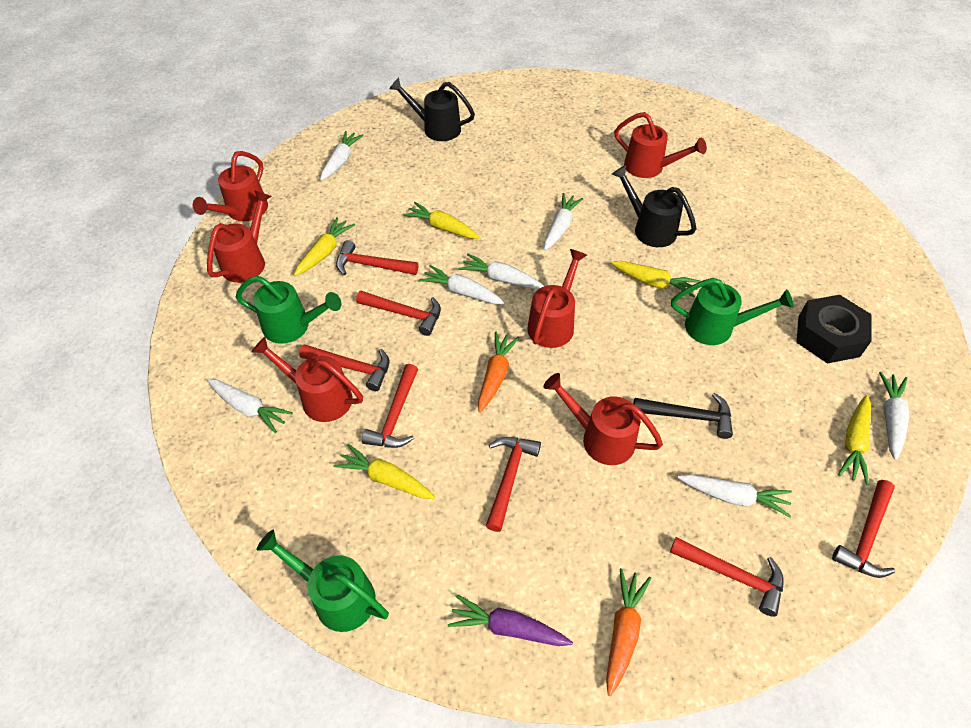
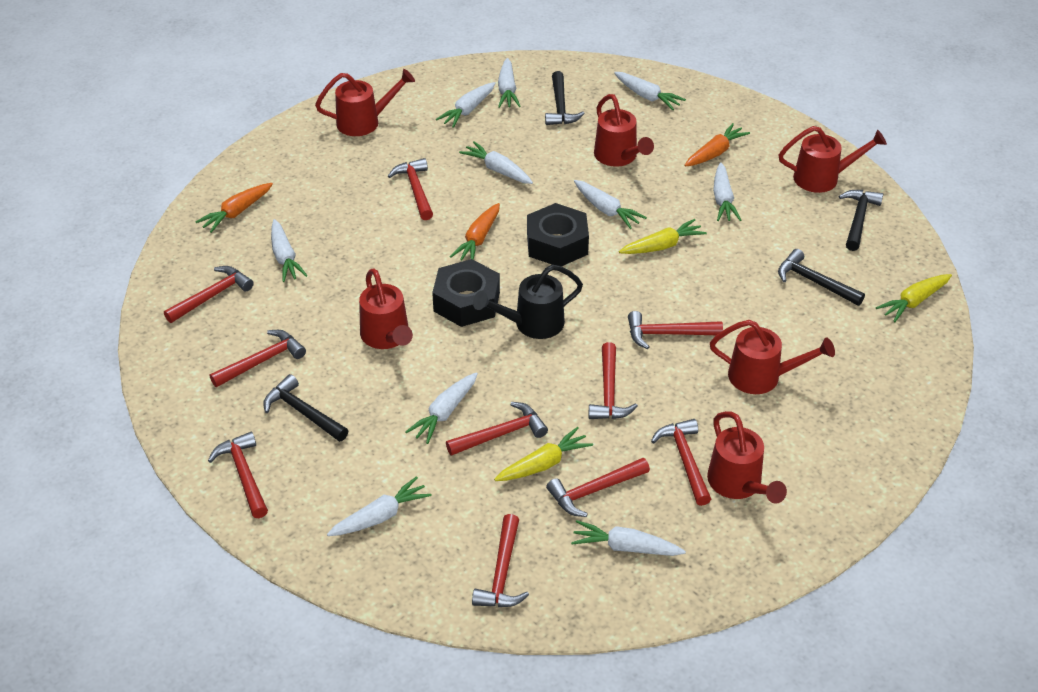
black hammer: [633,393,733,439] = 1 -> [263,374,348,442] [545,71,585,125] [778,249,865,306] [839,190,883,251] = 4
black nut: [796,295,872,364] = 1 -> [432,259,500,327] [527,203,589,266] = 2
black watering can: [389,77,475,141] [612,165,696,247] = 2 -> [473,265,583,339] = 1
green watering can: [236,276,341,344] [257,530,389,632] [671,278,794,345] = 3 -> none = 0
orange carrot: [478,332,520,413] [606,568,651,696] = 2 -> [195,183,273,233] [450,203,500,260] [684,123,750,167] = 3
purple carrot: [448,594,573,646] = 1 -> none = 0
red hammer: [299,344,389,391] [336,240,418,275] [356,291,441,336] [362,364,418,448] [486,437,541,532] [670,537,784,617] [832,480,895,578] = 7 -> [164,266,254,323] [208,432,268,518] [210,330,306,387] [388,158,433,220] [446,402,548,456] [472,514,529,607] [546,458,650,517] [588,342,638,419] [628,311,723,349] [651,419,711,506] = 10
white carrot: [207,379,293,434] [320,131,363,181] [419,265,505,304] [459,254,544,289] [544,193,583,251] [677,474,792,517] [879,372,909,460] = 7 -> [271,219,308,282] [327,476,432,536] [405,372,478,444] [436,82,496,128] [459,141,533,184] [498,58,521,108] [571,520,686,556] [574,180,647,229] [614,72,686,110] [713,162,741,221] = 10
yellow carrot: [294,217,355,276] [333,444,435,499] [403,202,480,239] [611,261,700,298] [838,395,871,485] = 5 -> [494,427,593,481] [619,219,707,254] [876,274,952,322] = 3

